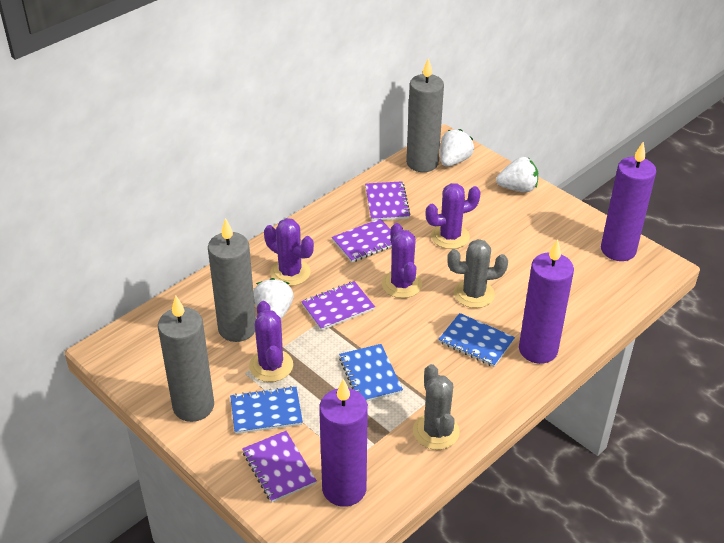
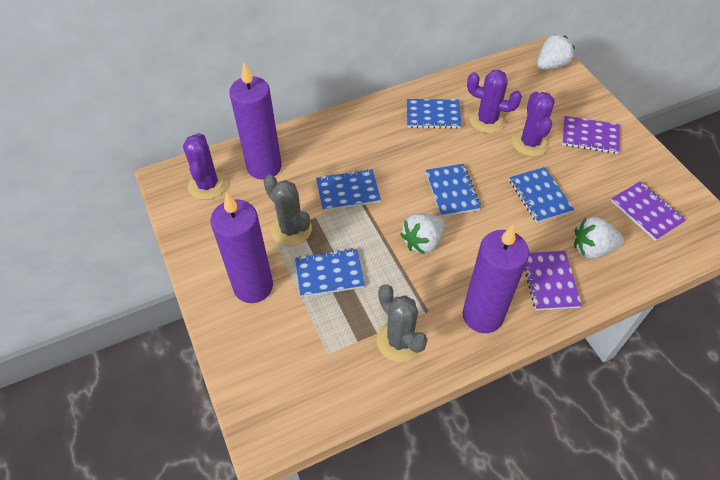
blue notebook: [230,386,303,434] [339,344,403,402] [439,313,515,367] = 3 -> [295,248,365,297] [316,169,381,211] [407,99,462,129] [426,164,481,217] [509,167,574,223] = 5
grey candle: [158,295,214,422] [208,218,256,342] [406,58,444,172] = 3 -> none = 0
purple cactus: [249,301,293,382] [264,218,314,286] [382,223,422,298] [425,183,481,249] = 4 -> [183,133,227,200] [467,70,522,133] [512,92,555,157] = 3
purple notebook: [242,431,317,502] [301,281,375,331] [332,219,392,262] [365,181,410,221] = 4 -> [524,251,582,310] [562,116,620,154] [611,181,686,241] = 3

